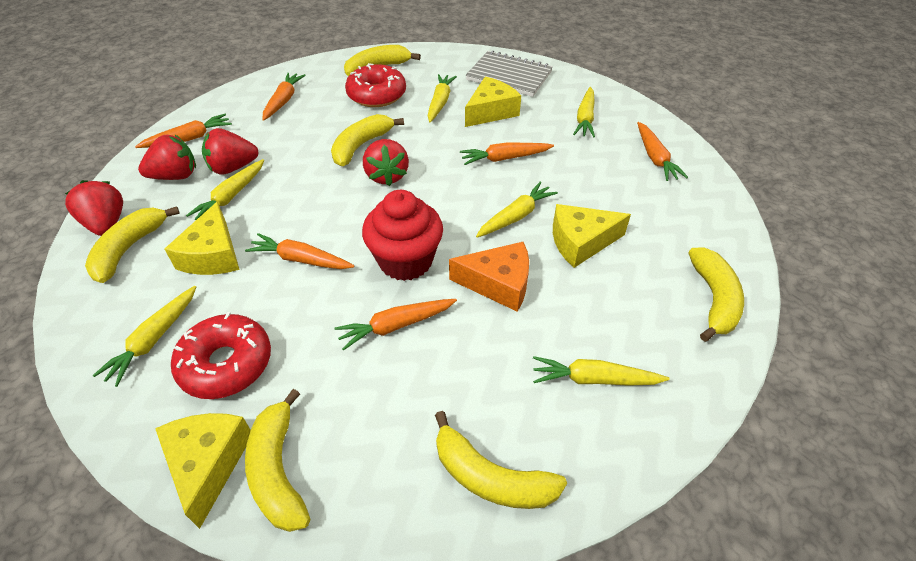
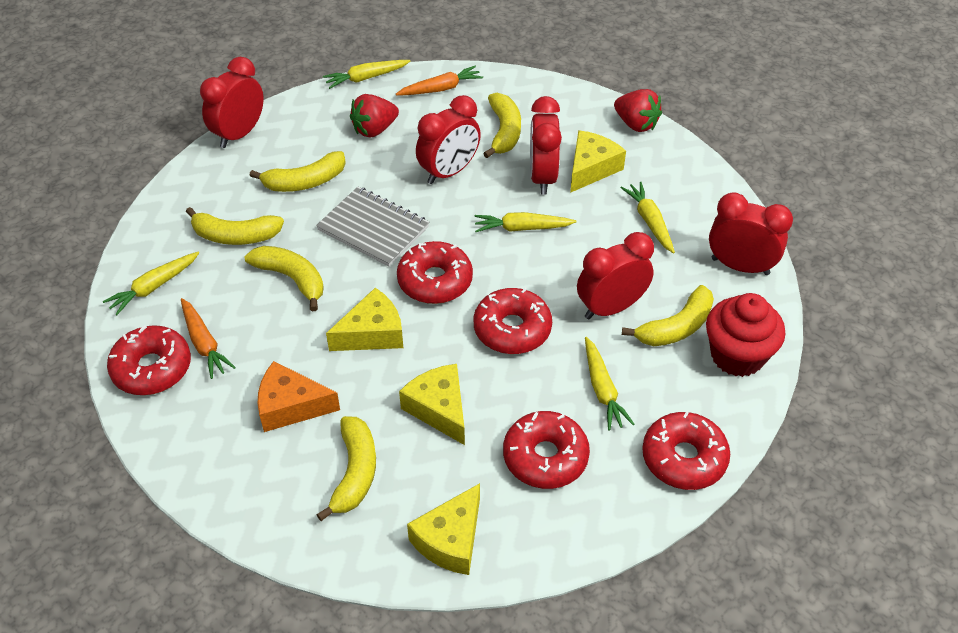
orange carrot: [135,114,232,148] [245,233,354,269] [262,73,305,121] [334,299,457,351] [460,143,554,165] [637,122,688,181] = 6 -> [181,298,236,379] [396,66,483,95] = 2
red clock: none = 0 -> [200,57,264,148] [416,95,481,184] [530,96,562,195] [577,232,654,319] [709,192,793,275] = 5
red donut: [171,312,271,399] [345,63,406,107] = 2 -> [107,325,191,395] [397,241,473,304] [473,288,552,354] [503,411,590,489] [642,411,730,490] = 5
red strawberry: [65,180,123,236] [138,135,196,180] [202,128,259,175] [363,139,409,186] = 4 -> [350,94,399,138] [614,89,662,132] = 2
yellow carrot: [93,286,196,387] [186,159,264,220] [428,74,457,123] [476,182,558,238] [533,356,670,386] [573,87,595,138] = 6 -> [103,252,199,315] [323,60,410,89] [474,212,577,232] [585,337,634,430] [620,182,675,253] = 5

